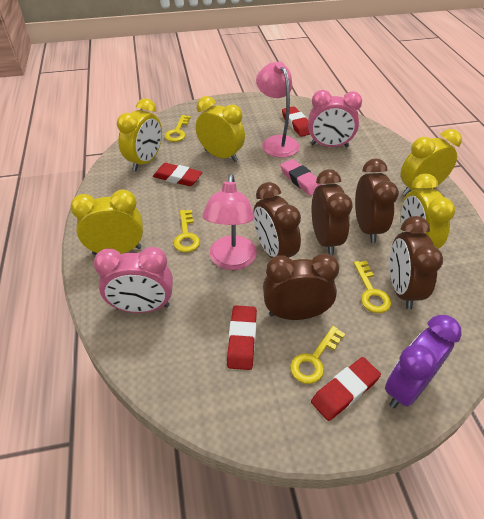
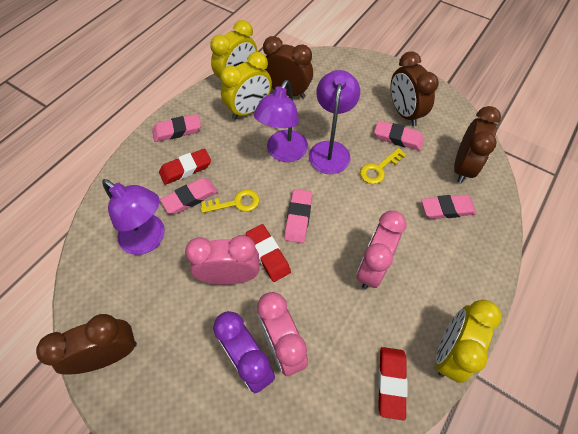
brown clock: [253,182,301,258] [263,253,339,320] [312,169,353,255] [355,158,399,243] [390,216,443,309] = 5 -> [36,314,137,375] [263,36,313,98] [391,51,439,126] [454,106,501,183] = 4
pink clock: [94,247,173,313] [308,90,362,147] = 2 -> [185,235,259,285] [257,292,308,376] [357,211,407,289] = 3
pink eraser: [280,159,322,196] = 1 -> [152,114,201,142] [160,178,218,214] [284,189,313,243] [374,121,424,151] [421,194,477,219] = 5
pink lamp: [202,174,257,270] [256,61,299,158] = 2 -> none = 0
purple lamp: none = 0 -> [102,179,165,255] [254,80,308,162] [309,70,360,174] = 3
red eraser: [153,163,202,186] [227,305,257,370] [282,106,310,137] [311,357,381,421] = 4 -> [159,148,211,185] [246,224,291,282] [378,347,408,421] = 3
yellow clock: [70,189,143,255] [117,98,162,171] [196,96,245,162] [401,129,462,196] [401,174,455,249] = 5 -> [210,20,257,79] [220,52,272,120] [435,300,502,383] = 3
yellow key: [165,115,191,142] [173,210,200,252] [290,326,345,384] [354,261,391,313] = 4 -> [201,190,259,213] [360,148,406,184] = 2

